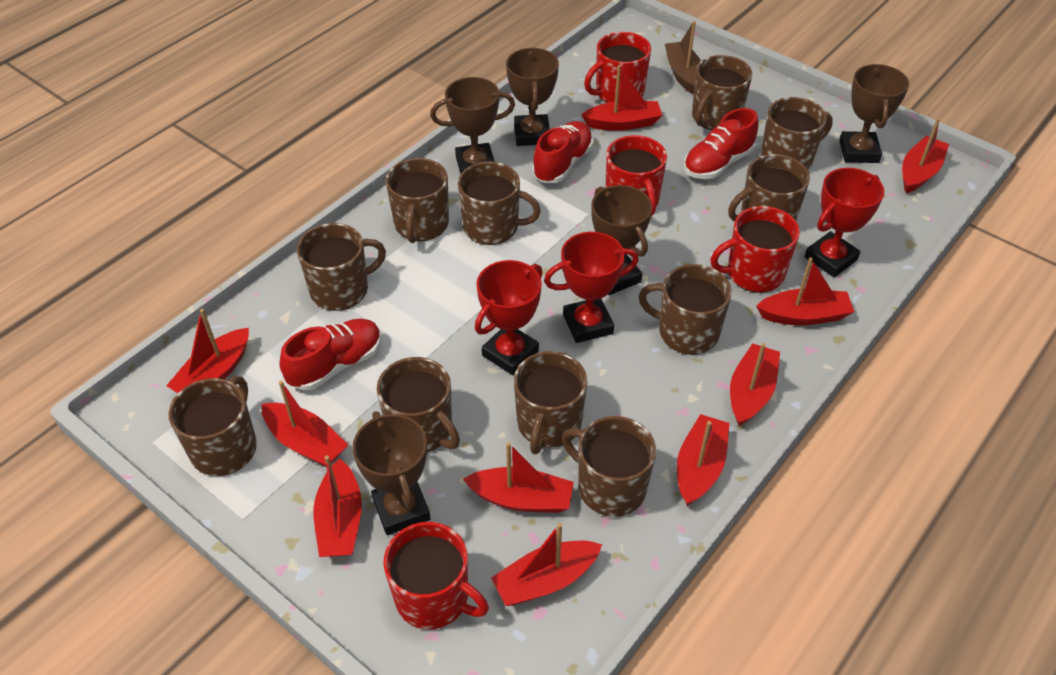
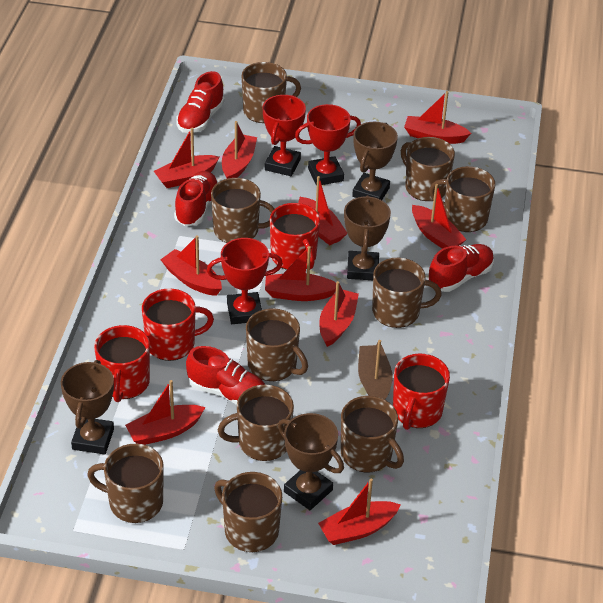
brown mug: [168,376,257,476] [297,223,386,311] [376,357,460,452] [386,158,449,243] [458,161,541,245] [514,351,588,454] [562,416,656,517] [638,264,732,355] [692,55,752,130] [728,154,810,221] [761,97,833,170] = 11 -> [87,444,164,523] [211,178,274,243] [214,472,282,552] [218,385,294,461] [242,62,301,123] [246,308,308,381] [341,396,404,473] [372,258,442,328] [401,137,455,201] [429,166,495,232] = 10
brown trophy: [352,411,431,535] [430,77,515,174] [506,48,559,146] [591,185,652,295] [839,64,909,163] = 5 -> [61,360,114,454] [278,413,344,510] [344,195,391,280] [352,122,398,200] = 4
red shoe: [279,319,382,390] [532,121,593,183] [684,108,759,179] = 3 -> [174,171,218,226] [176,71,225,133] [186,346,265,405] [428,244,494,292] = 4

